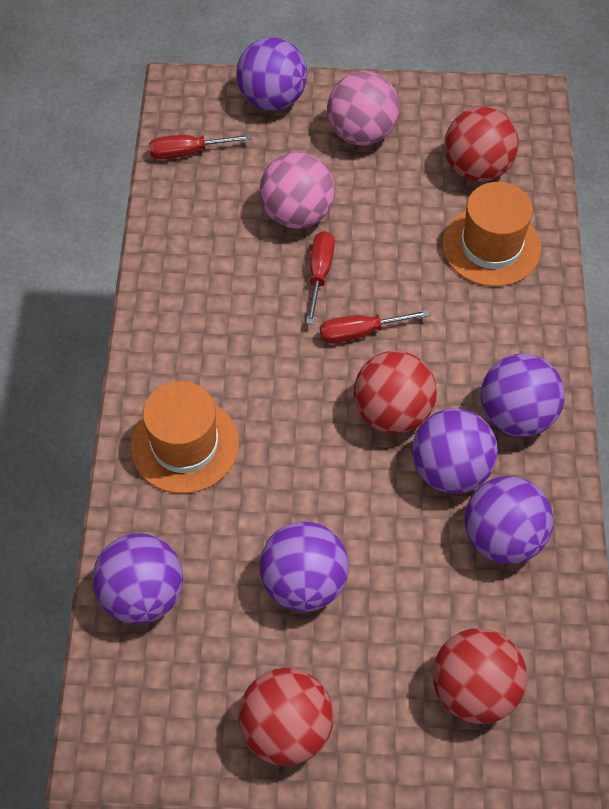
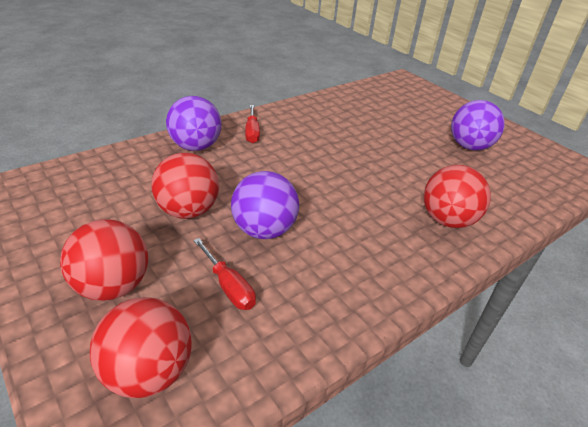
orange hat: [130,381,239,494] [442,182,541,287] = 2 -> none = 0
pink ball: [259,152,335,229] [327,71,399,146] = 2 -> none = 0
purple ball: [92,533,183,624] [236,37,307,111] [259,521,349,612] [412,408,498,494] [464,476,553,564] [480,354,565,437] = 6 -> [166,96,221,151] [231,171,299,239] [451,100,505,151] = 3
red screwdriver: [149,134,252,160] [306,231,335,325] [320,310,430,344] = 3 -> [193,238,256,310] [245,105,260,143] = 2

